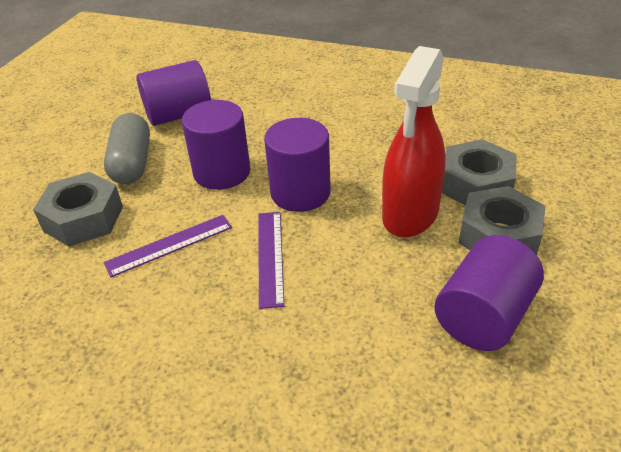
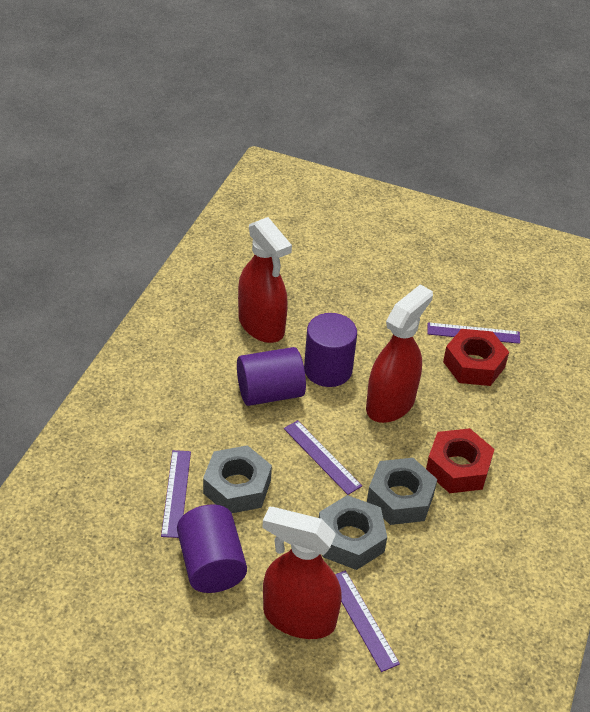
grey capsule: [104,113,150,184] = 1 -> none = 0
purple cylinder: [137,60,211,126] [182,100,250,190] [264,118,331,212] [434,235,544,351] = 4 -> [177,504,247,593] [237,347,306,406] [304,313,357,387] = 3
purple ruler: [103,215,232,277] [258,212,284,309] = 2 -> [161,450,191,538] [284,420,362,495] [335,570,400,672] [427,322,520,344] = 4
red nut: none = 0 -> [426,428,495,493] [443,329,509,386] = 2
red spray bottle: [382,46,446,237] = 1 -> [238,217,292,343] [262,507,342,639] [366,285,433,423] = 3

